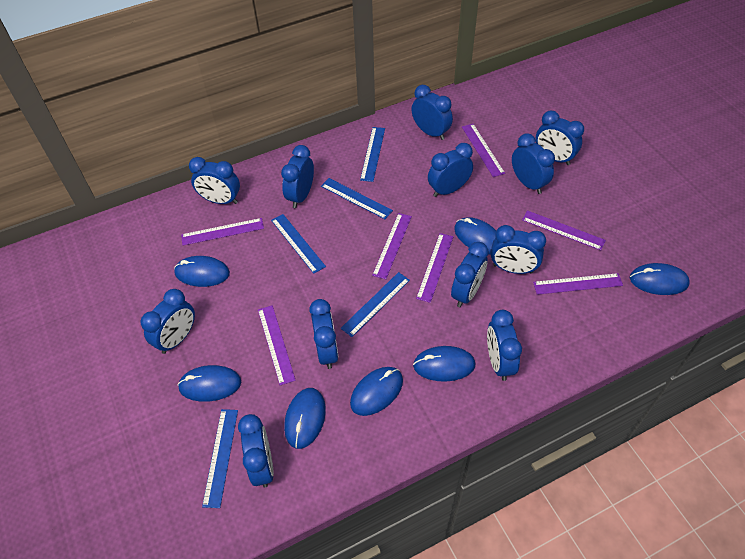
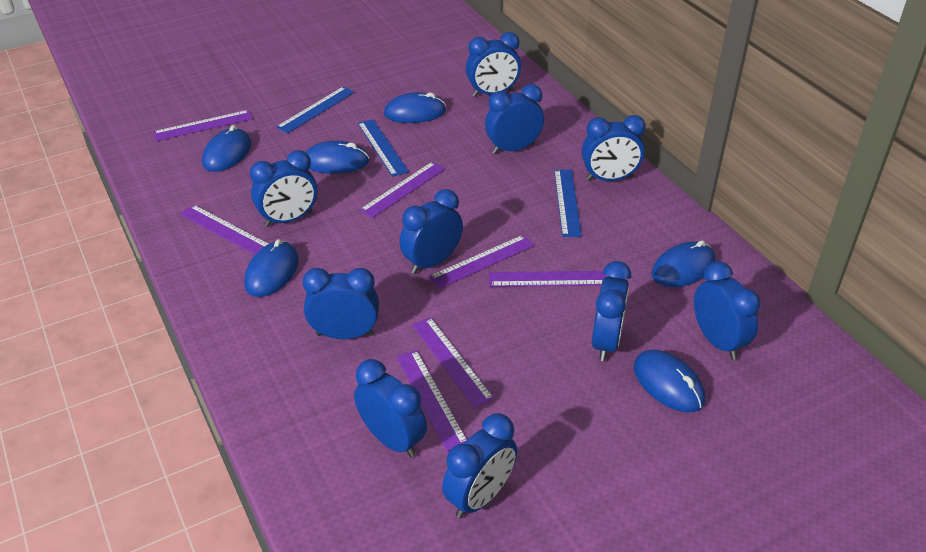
blue clock: [141,289,195,354] [189,157,240,204] [238,414,274,488] [281,145,314,208] [309,299,338,369] [411,85,453,140] [428,143,473,197] [451,242,488,307] [487,310,522,381] [491,225,546,274] [512,133,555,194] [535,111,584,165] = 12 -> [250,150,317,227] [303,268,379,339] [354,359,427,457] [399,189,463,274] [442,413,517,518] [466,32,521,97] [485,84,544,154] [582,115,646,181] [592,261,631,361] [694,261,760,360] = 10
blue mouse: [174,256,230,287] [177,365,241,402] [284,388,326,449] [350,367,403,416] [413,346,475,382] [454,217,496,255] [630,263,690,295] = 7 -> [202,125,251,172] [244,239,299,297] [306,141,369,174] [384,92,446,123] [634,350,705,412] [651,240,715,287] = 6
blue ruler: [202,409,238,508] [271,214,326,274] [321,178,393,219] [341,272,410,337] [360,127,385,182] = 5 -> [276,87,355,134] [358,119,409,177] [554,170,582,237] = 3

